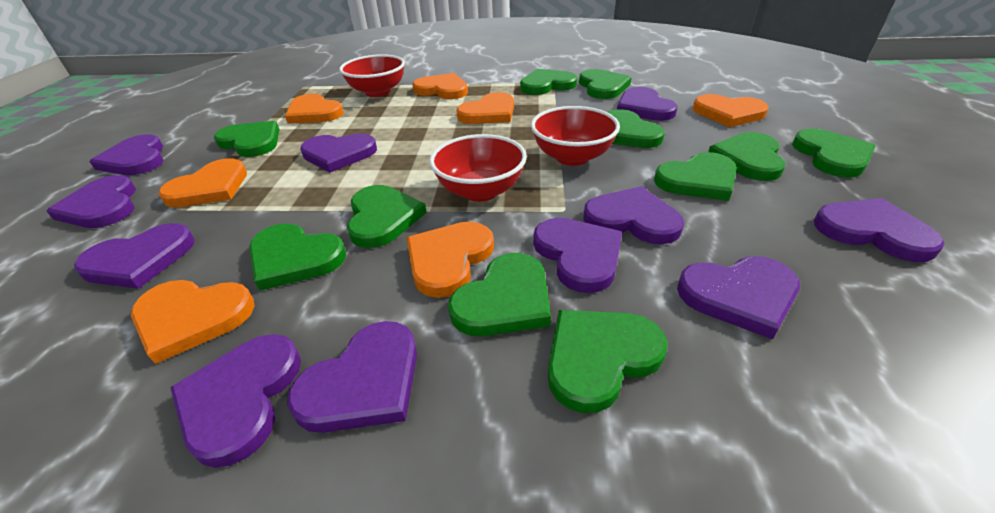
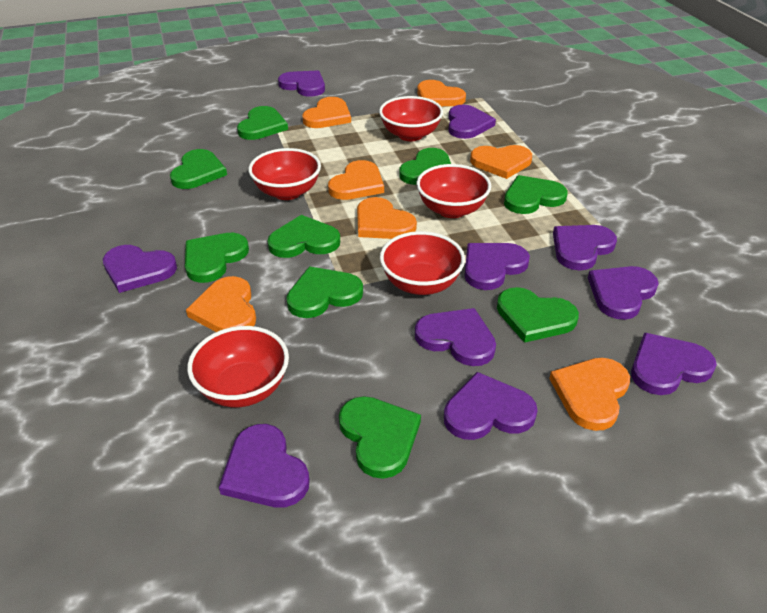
green heart: [214,121,280,157] [249,224,346,291] [347,185,427,248] [448,253,551,336] [520,69,577,95] [548,310,667,413] [579,69,631,99] [608,109,665,148] [654,152,737,201] [708,132,786,181] [792,129,876,178] = 11 -> [170,149,227,189] [185,233,249,283] [237,106,288,140] [268,215,340,258] [286,267,363,318] [339,396,421,479] [399,148,451,185] [497,287,579,343] [504,175,568,214] = 9
purple heart: [47,175,136,228] [74,223,195,289] [89,134,164,175] [170,334,301,468] [287,321,417,433] [300,133,377,172] [533,218,622,293] [583,186,684,244] [617,87,677,121] [677,256,800,339] [814,198,945,262] = 11 -> [103,245,177,293] [219,424,310,508] [278,70,325,97] [415,308,496,366] [444,372,538,440] [448,105,496,139] [465,243,530,290] [553,225,617,271] [588,266,659,320] [631,333,717,395] = 10
red bowl: [339,54,405,97] [429,134,527,202] [531,106,620,166] = 3 -> [187,326,289,407] [248,148,321,200] [379,96,443,141] [380,231,465,295] [416,164,491,218] = 5

